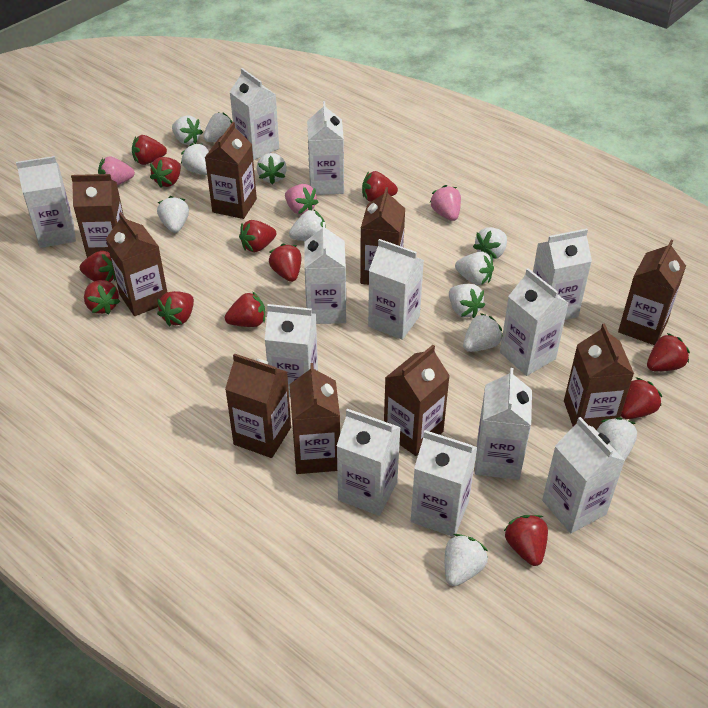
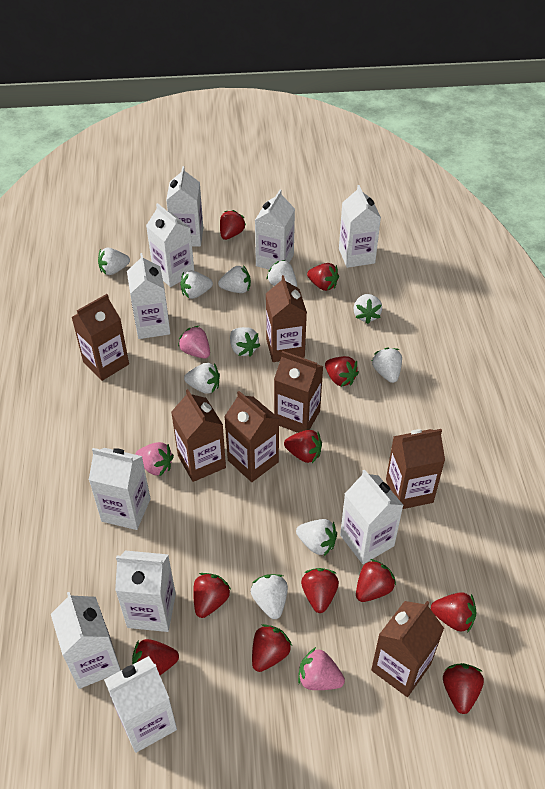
brown carton: [71,174,124,258] [106,212,167,316] [205,122,257,219] [225,353,291,458] [290,363,340,474] [360,187,405,285] [384,345,450,456] [564,324,634,430] [618,240,686,345] = 9 -> [72,294,129,381] [171,389,226,482] [224,391,279,482] [266,275,307,362] [274,351,323,433] [371,601,444,697] [386,429,445,509] = 7
red strawberry: [80,251,116,282] [84,280,120,314] [132,135,167,165] [150,157,181,188] [157,291,194,327] [225,291,265,327] [239,220,277,252] [269,244,302,282] [362,171,398,202] [504,515,548,566] [621,377,662,419] [647,333,690,371] = 12 -> [132,639,179,675] [193,573,231,618] [220,210,246,240] [252,624,292,672] [284,430,322,463] [301,568,339,613] [307,263,339,291] [325,356,359,387] [356,559,396,602] [431,592,476,633] [443,663,484,714] = 11
white carton: [16,156,76,248] [230,68,279,160] [265,304,318,397] [304,222,346,324] [307,101,344,195] [337,409,401,516] [368,239,424,340] [411,430,477,537] [475,368,532,480] [500,268,568,376] [533,229,592,320] [542,417,625,533] = 12 -> [51,592,121,689] [89,448,151,530] [104,656,177,753] [115,550,176,632] [127,253,170,339] [146,203,194,287] [166,166,203,247] [255,190,295,269] [339,185,381,268] [340,469,403,564] = 10
white strawberry: [157,196,189,233] [172,115,203,145] [181,143,209,175] [203,113,232,142] [257,153,287,185] [289,210,326,241] [445,534,488,586] [449,284,485,318] [455,252,494,285] [463,313,502,352] [473,227,507,259] [597,417,637,460] = 12 -> [98,248,130,275] [180,270,213,299] [184,363,220,394] [218,265,251,293] [230,327,260,357] [251,574,288,619] [266,260,297,287] [296,519,337,556] [353,294,382,324] [372,347,402,383] = 10

